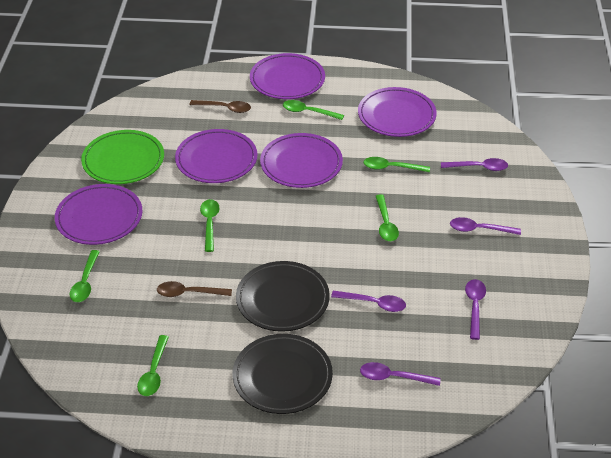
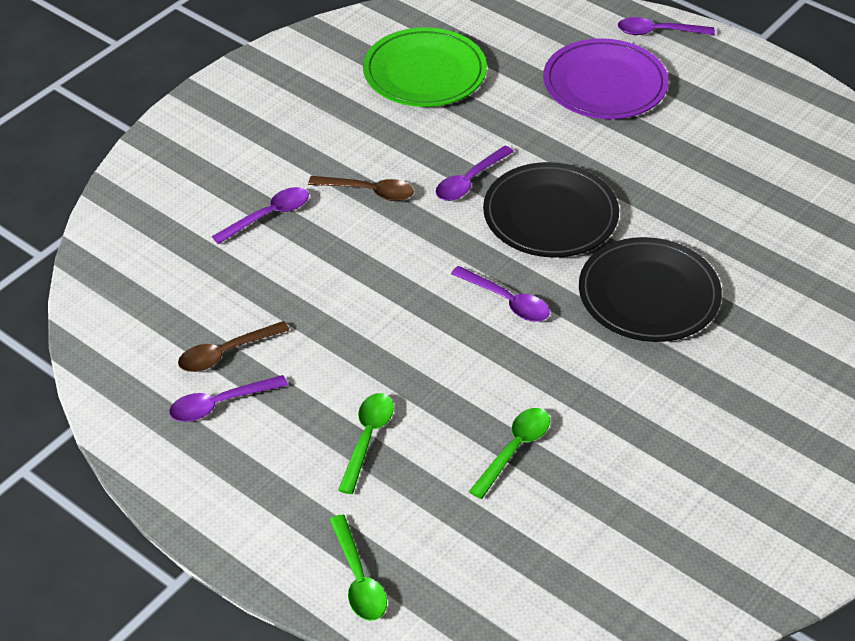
green spoon: [70,250,100,302] [137,335,169,396] [200,199,220,252] [283,100,344,120] [364,157,430,172] [376,194,399,241] = 6 -> [329,515,387,621] [338,393,394,494] [469,408,550,499] = 3
purple plate: [55,184,142,245] [175,129,258,183] [250,53,325,99] [260,133,343,188] [358,87,437,137] = 5 -> [543,38,668,119] = 1

